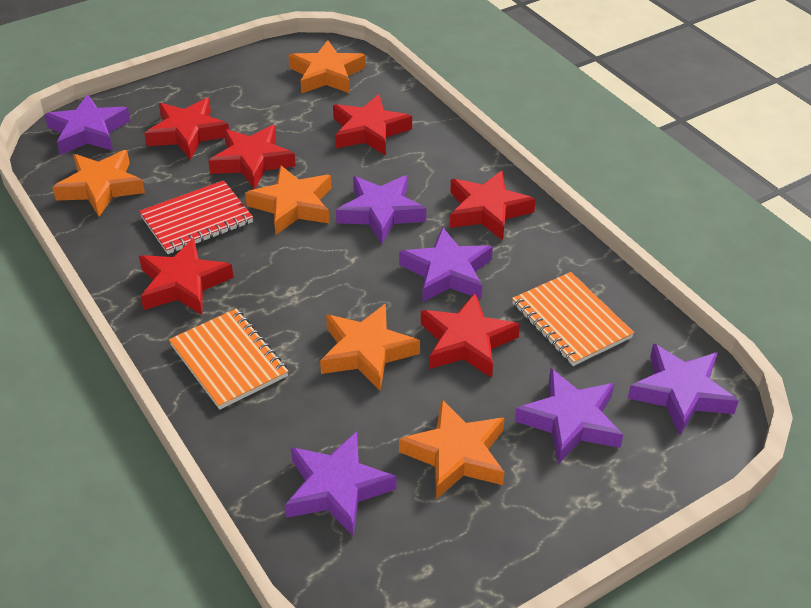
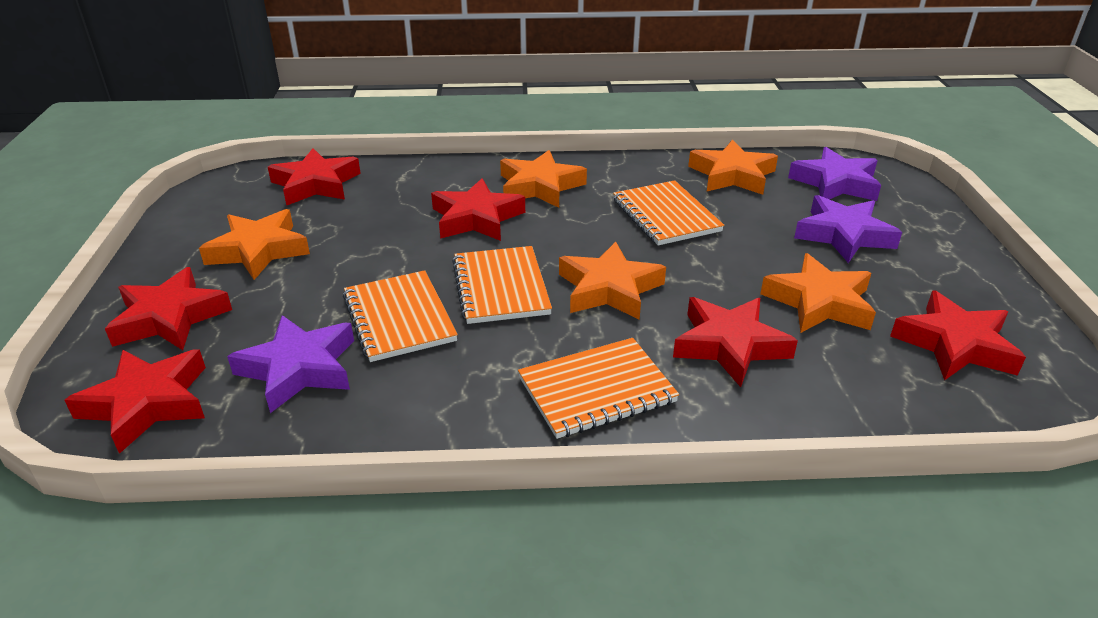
orange notebook: [169,309,288,410] [512,272,634,366] = 2 -> [343,270,458,362] [452,246,552,324] [518,338,679,439] [613,180,724,245] = 4
purple star: [44,94,131,155] [285,431,396,536] [336,175,426,244] [399,227,493,302] [515,368,623,464] [628,343,739,435] = 6 -> [227,315,354,413] [788,147,881,201] [794,195,902,263] = 3
red notebook: [139,180,253,254] = 1 -> none = 0

